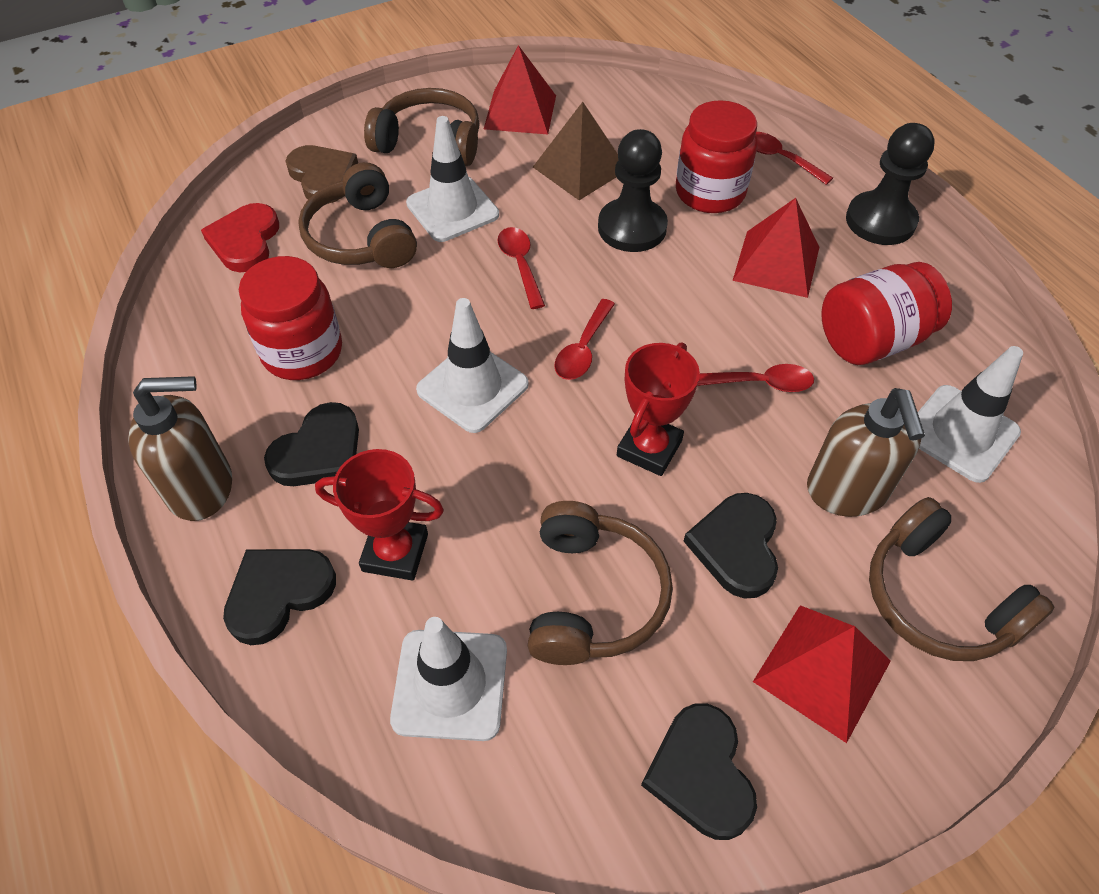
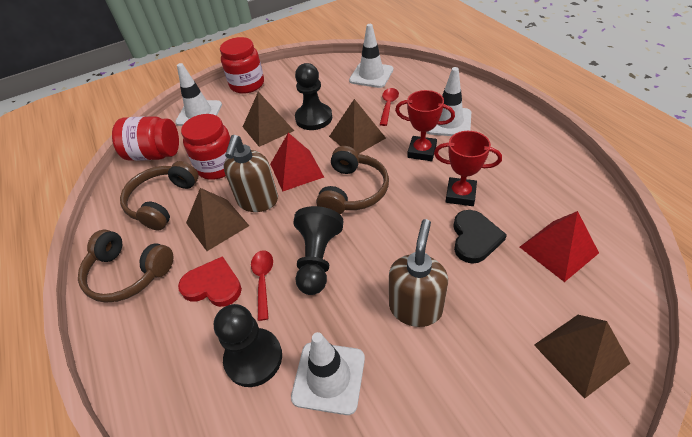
black heart: [223,549,336,645] [264,402,359,486] [641,703,757,840] [683,493,778,598] = 4 -> [453,210,507,264] = 1
black pawn: [598,129,668,252] [846,123,935,245] = 2 -> [214,304,282,387] [293,206,343,295] [295,63,332,130] = 3
brown headphones: [298,162,417,268] [364,88,480,166] [528,501,673,665] [869,497,1054,661] = 4 -> [78,230,173,303] [120,161,198,231] [316,146,389,214] = 3
brown heart: [285,145,358,204] = 1 -> none = 0
brown pyramid: [533,102,618,200] = 1 -> [186,188,249,251] [243,92,294,147] [329,99,386,154] [534,315,630,399] = 4
red pyramid: [484,45,556,135] [732,198,819,298] [753,605,891,743] = 3 -> [270,133,324,192] [520,211,599,282] = 2
red spoon: [498,227,545,309] [555,299,615,380] [697,364,814,392] [756,132,833,185] = 4 -> [251,250,273,321] [379,88,399,126] = 2

